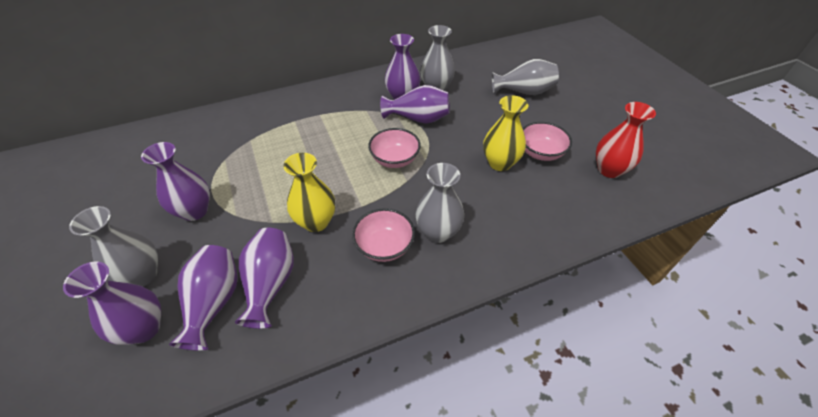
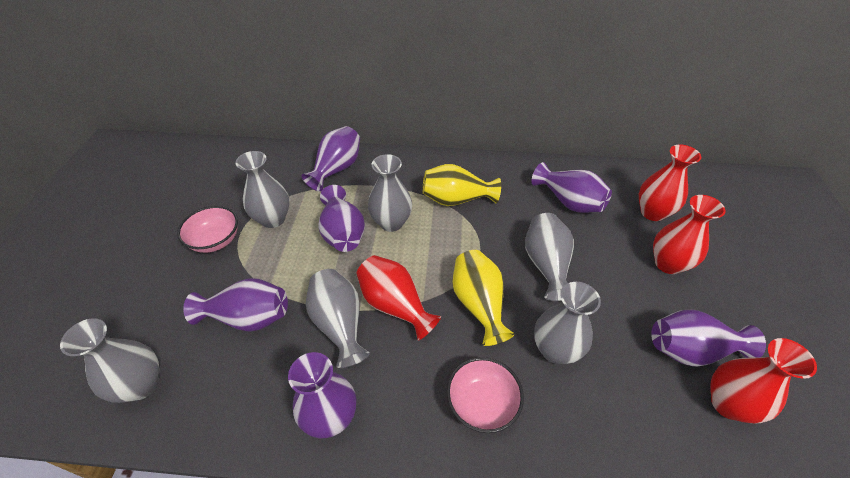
grey vase: [69,206,158,287] [415,163,464,243] [420,25,455,91] [492,59,559,95] = 4 -> [60,318,159,403] [236,151,289,228] [306,269,370,368] [368,154,412,232] [525,213,574,301] [534,282,601,364] = 6
pink bowl: [352,208,415,262] [368,128,421,168] [523,122,572,161] = 3 -> [177,206,238,253] [447,357,524,433] = 2
red vase: [596,102,656,178] = 1 -> [356,255,441,341] [639,145,701,221] [653,195,725,274] [710,338,817,424] = 4

